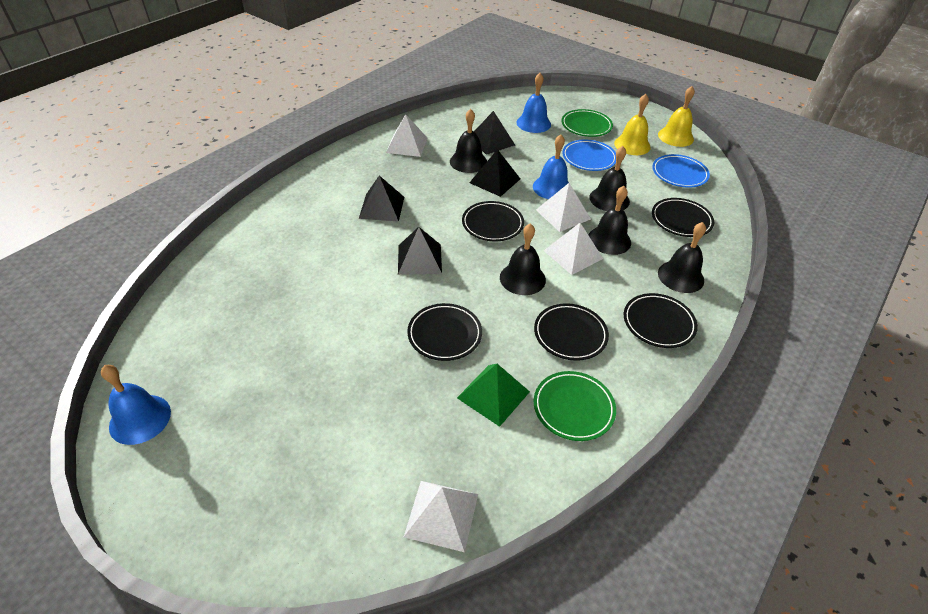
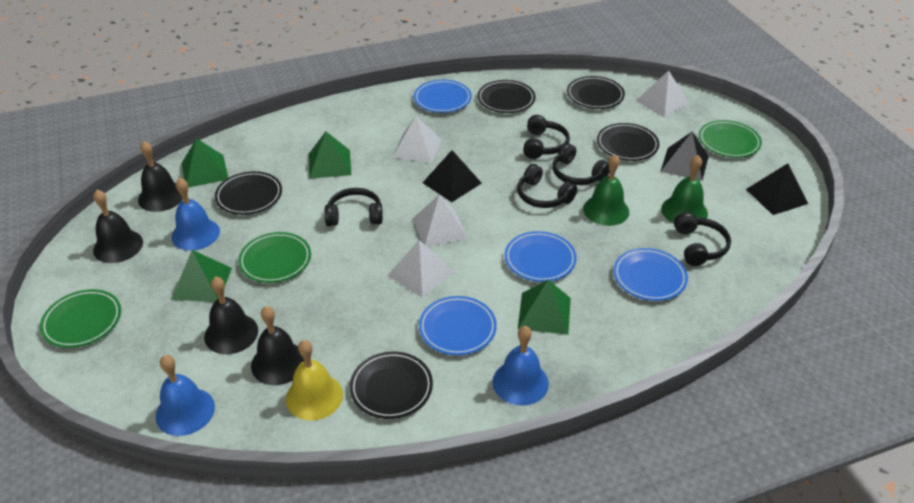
black bell: [450,109,487,173] [500,223,546,295] [589,146,630,211] [589,186,631,255] [658,222,706,293] = 5 -> [93,190,143,263] [138,141,183,212] [204,276,258,354] [251,306,304,385] = 4
black headphones: none = 0 -> [324,188,383,226] [517,164,577,208] [523,115,570,159] [552,143,609,185] [674,212,731,266] = 5
black pyramid: [359,176,404,222] [398,227,442,275] [469,149,520,197] [474,111,515,155] = 4 -> [423,150,482,202] [660,131,709,181] [746,163,808,215] = 3
blue plate: [562,140,616,171] [652,154,710,188] = 2 -> [414,80,472,113] [419,296,497,355] [504,231,577,282] [613,248,688,301] = 4
green bell: none = 0 -> [583,154,629,226] [661,155,708,223] = 2
green plate: [534,371,616,441] [562,109,613,137] = 2 -> [40,289,121,348] [238,232,311,283] [698,120,762,158] = 3
green pyramid: [457,364,530,427] = 1 -> [171,250,232,302] [182,138,228,188] [309,131,352,179] [518,280,571,335] = 4
yellow bell: [614,94,651,155] [658,86,695,147] = 2 -> [286,340,343,421] = 1

